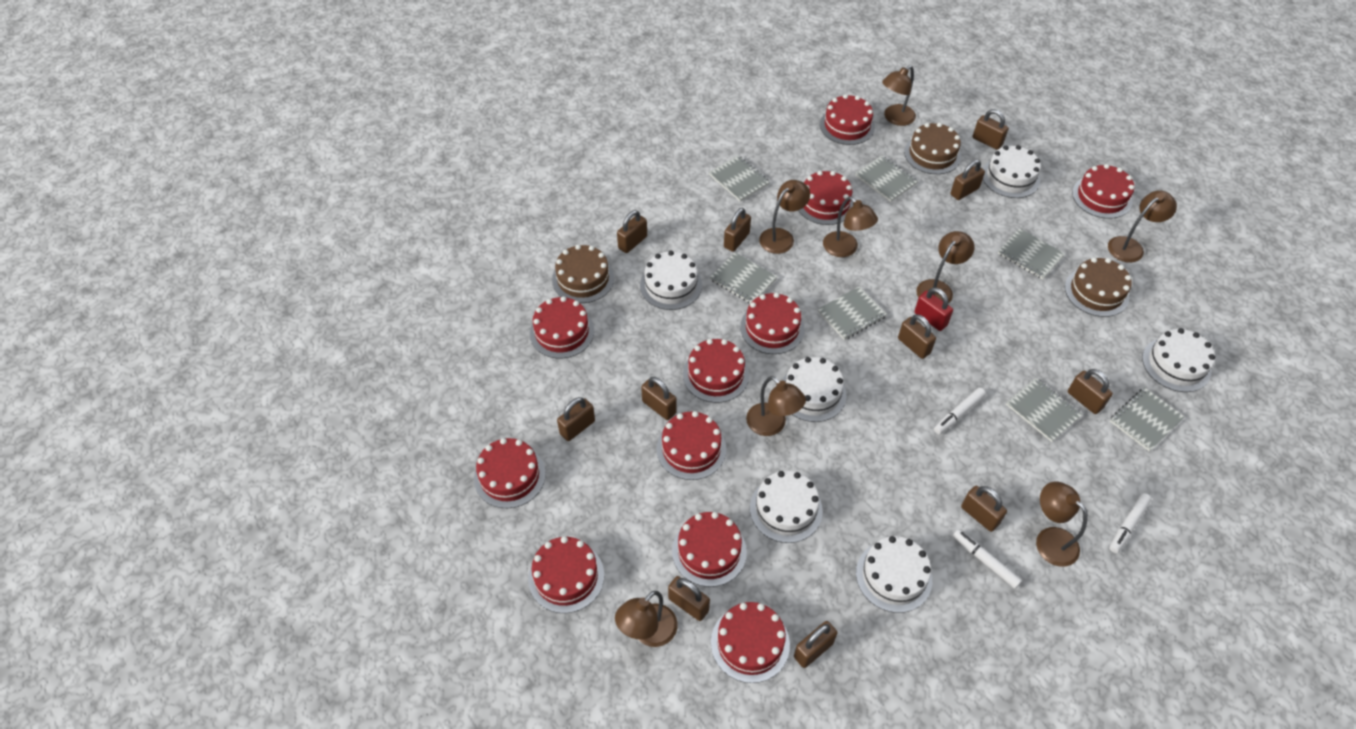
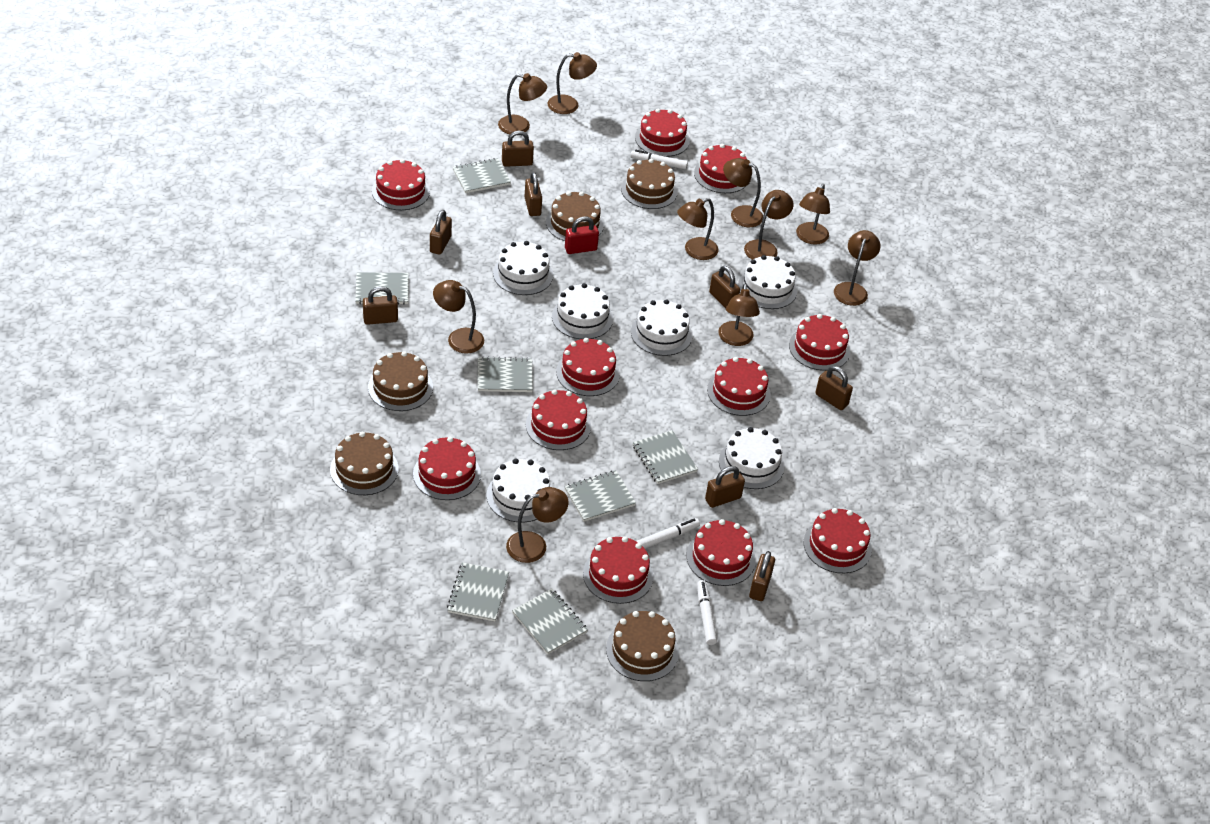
brown cake: [552,245,614,303] [904,123,961,174] [1065,258,1132,317] = 3 -> [330,432,399,495] [368,351,433,411] [546,191,604,241] [606,611,679,681] [621,159,678,209] = 5
brown lamp: [615,591,678,647] [746,376,806,436] [759,180,810,254] [823,196,878,257] [882,66,916,126] [916,231,974,304] [1036,481,1088,567] [1108,190,1177,263] = 8 -> [433,280,484,354] [498,73,547,134] [506,487,568,563] [547,52,597,114] [677,198,718,260] [718,284,760,346] [723,158,763,227] [744,190,793,260] [796,184,830,245] [834,230,881,306] = 10
brown padlock: [557,397,595,441] [617,210,647,253] [641,377,677,420] [668,576,710,621] [724,208,751,252] [794,621,837,668] [898,314,936,359] [951,160,985,200] [961,486,1007,532] [973,109,1009,150] [1068,369,1113,414] = 11 -> [363,286,398,325] [430,210,452,255] [502,131,534,167] [525,172,542,216] [705,466,745,508] [709,266,740,308] [749,551,775,601] [815,366,853,410] = 8

